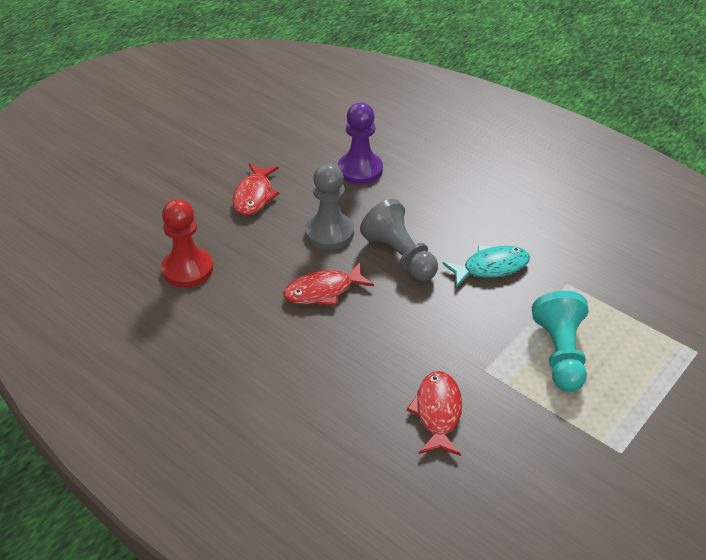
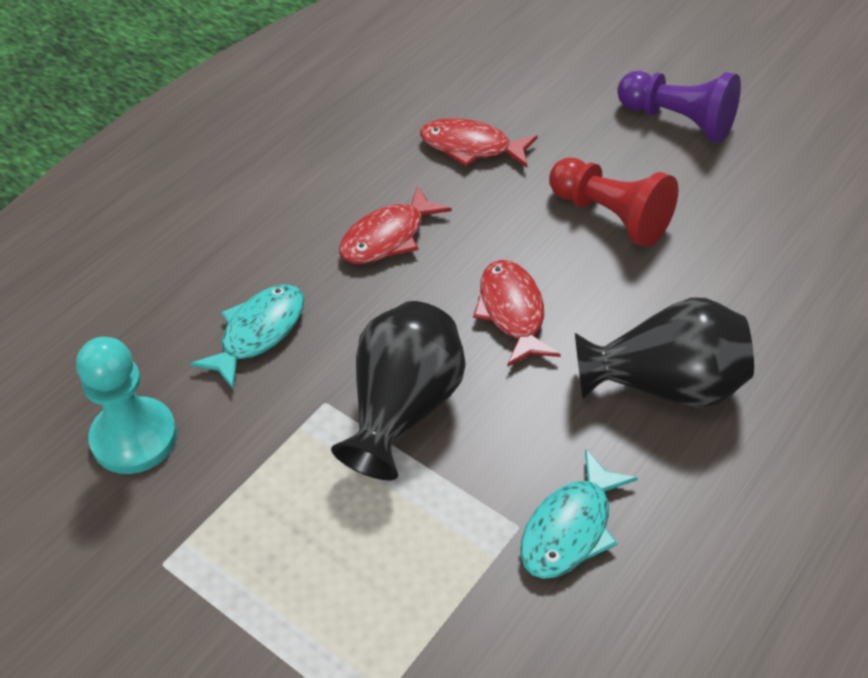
black vase: none = 0 -> [331,301,466,480] [575,297,754,408] = 2
grey pawn: [305,163,354,250] [360,199,438,281] = 2 -> none = 0
turquoise fish: [443,246,530,287] = 1 -> [190,284,304,389] [520,449,638,579] = 2

